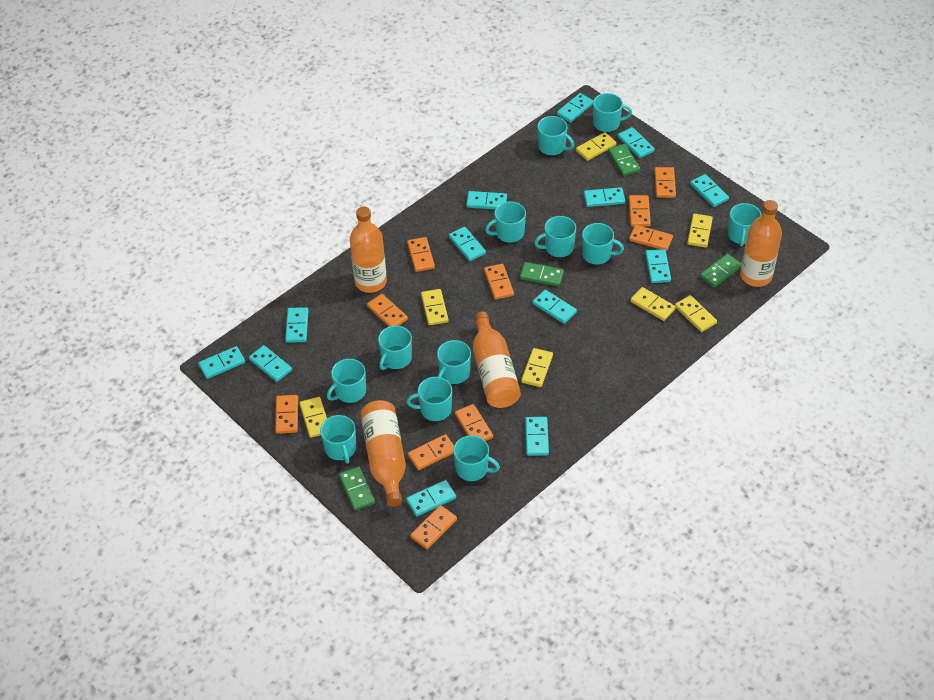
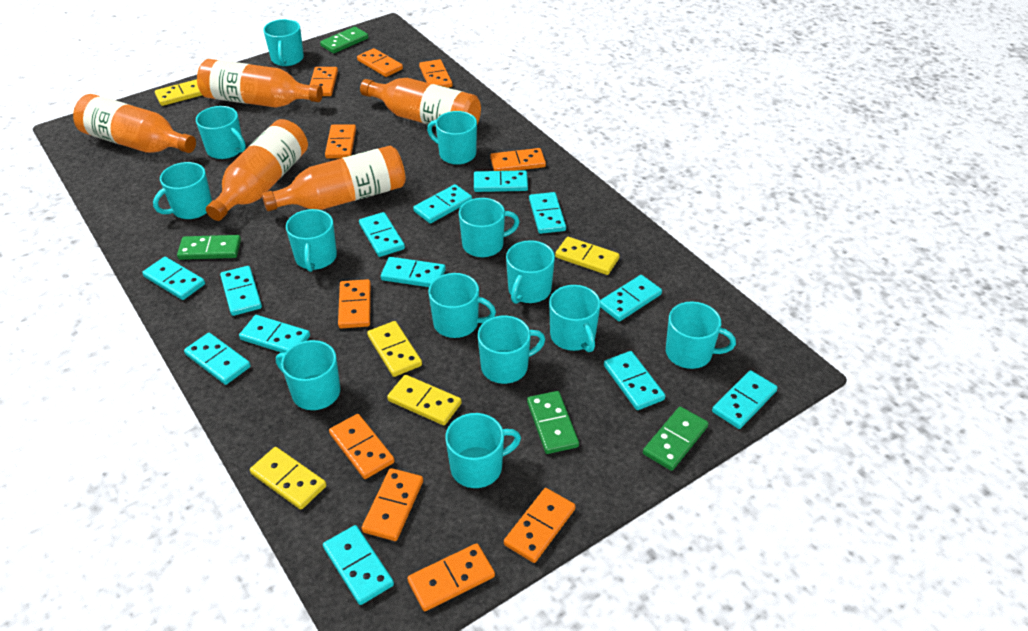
orange bottle: [350,207,387,293] [360,400,406,507] [473,312,521,408] [740,200,782,287] = 4 -> [73,94,196,153] [197,59,323,108] [206,119,308,221] [262,146,406,211] [360,78,481,127] = 5
turquoise mug: [320,415,356,464] [327,359,366,403] [378,326,412,370] [406,377,452,421] [437,340,471,384] [453,435,500,481] [485,201,526,243] [534,216,576,257] [537,116,574,155] [582,223,624,265] [593,93,632,132] [728,203,762,247] = 12 -> [153,162,212,219] [196,106,246,159] [263,19,304,66] [276,340,340,410] [286,209,337,272] [427,111,477,165] [428,273,496,338] [445,413,521,488] [459,198,520,257] [478,315,545,384] [506,240,555,304] [549,285,601,352] [666,301,736,369] = 13
yellow domino: [299,397,327,438] [421,289,448,325] [521,348,553,387] [576,132,616,161] [630,287,676,321] [675,295,717,332] [687,214,713,248] = 7 -> [155,79,202,106] [250,447,326,510] [367,321,422,377] [387,375,462,425] [555,237,620,275] = 5

